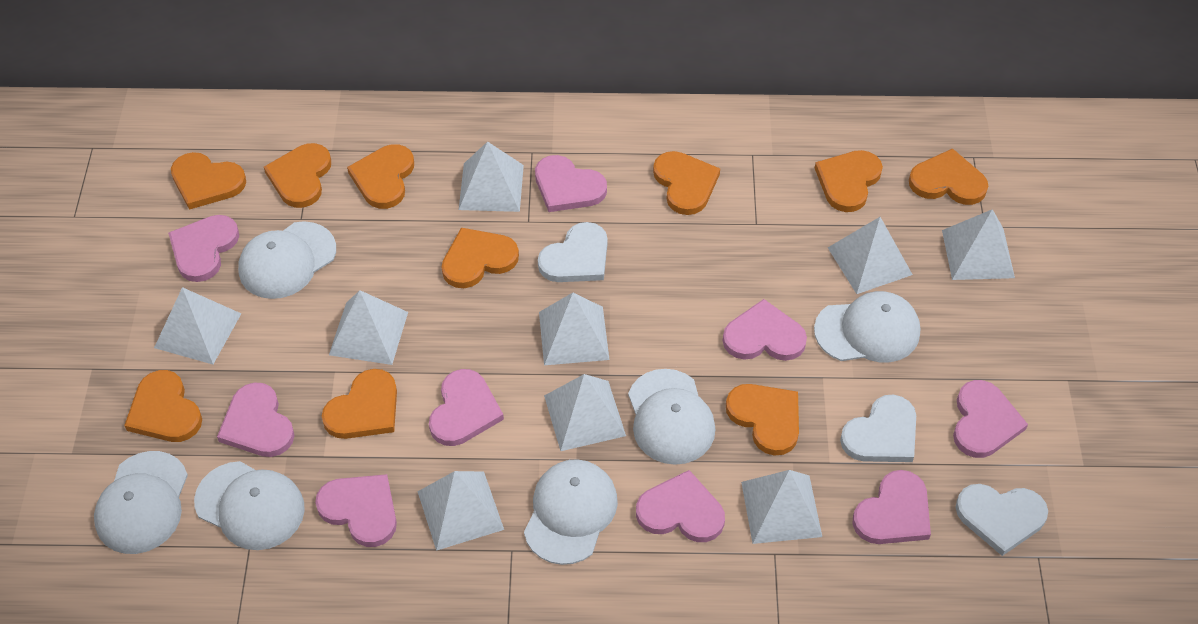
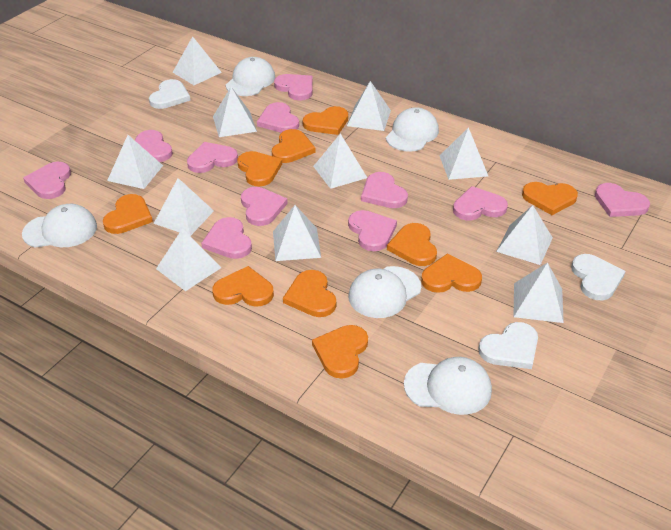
pink heart: [168,215,239,282] [217,383,295,457] [315,474,397,547] [429,369,504,446] [535,155,607,212] [636,470,725,542] [723,299,807,361] [853,470,931,544] [953,380,1028,458] = 9 -> [23,162,71,199] [135,130,173,162] [187,142,238,173] [201,217,252,259] [241,187,288,226] [257,102,299,133] [274,74,312,101] [348,210,397,251] [361,172,408,208] [453,186,508,220] [595,183,650,217] = 11
white cap: [94,451,188,554] [194,461,305,550] [238,221,336,299] [524,459,618,565] [628,369,715,465] [814,291,920,362] = 6 -> [22,204,97,248] [226,57,275,96] [348,266,421,318] [386,107,439,152] [404,357,492,415] = 5
white pyramid: [154,287,241,364] [329,290,408,365] [417,471,504,551] [459,141,524,212] [539,293,609,365] [544,374,626,451] [741,470,822,544] [828,217,913,294] [942,209,1015,280] = 9 -> [107,135,163,189] [154,178,214,236] [156,228,222,291] [172,36,222,85] [213,87,257,137] [273,205,321,261] [313,134,367,189] [347,81,391,131] [440,127,488,180] [496,205,553,265] [514,262,564,323] = 11

